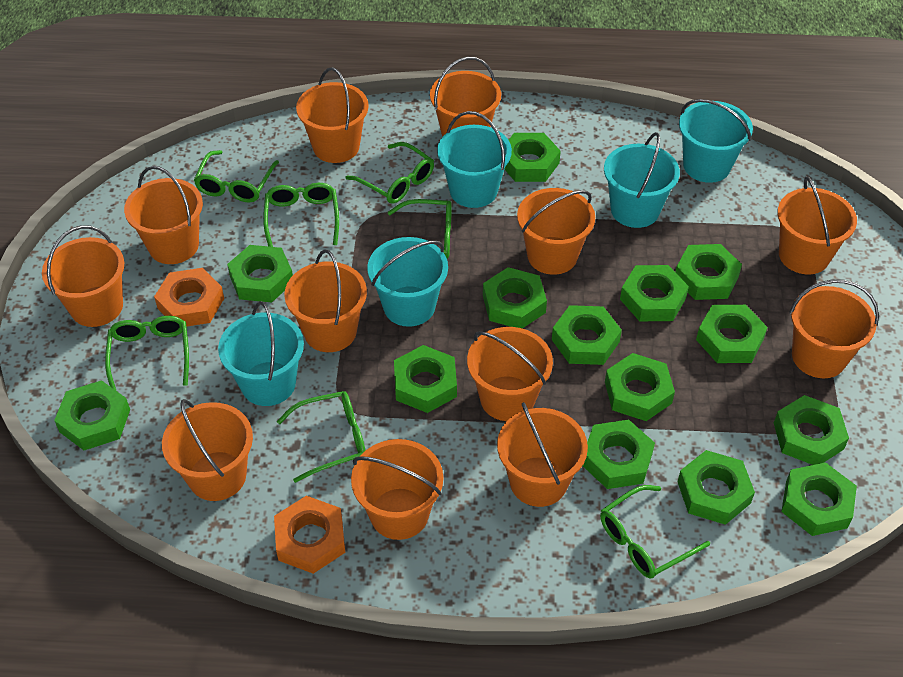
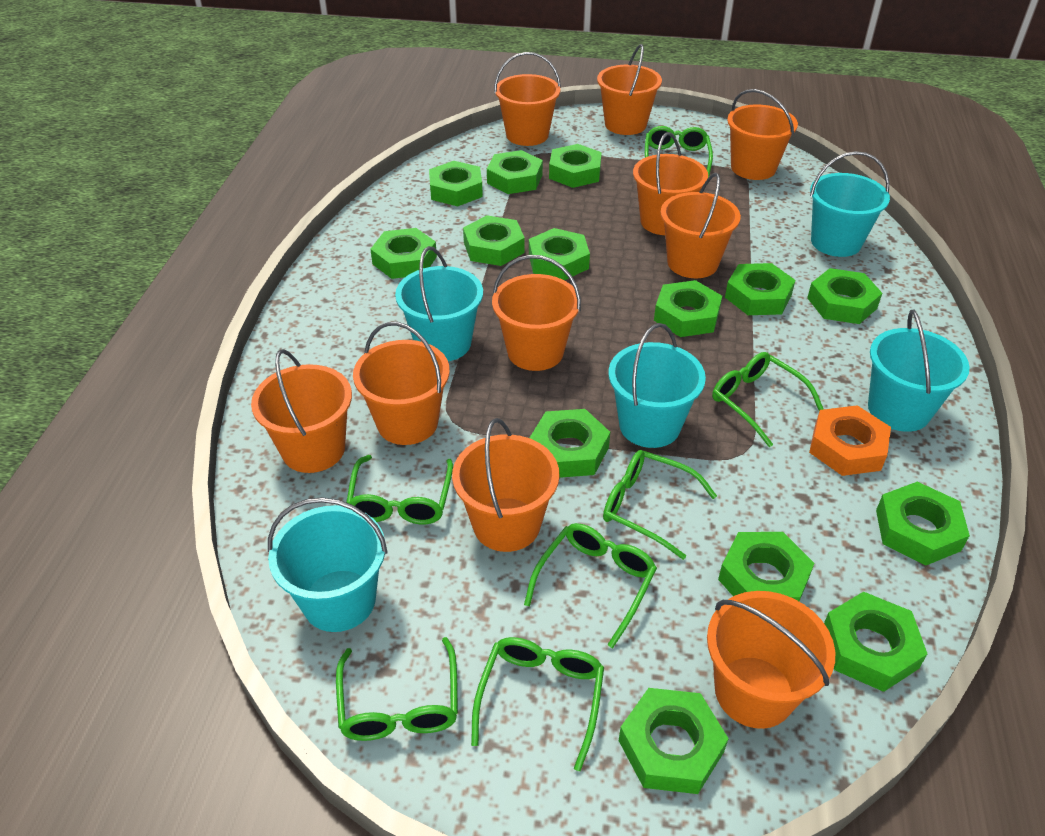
orange bucket: [42,225,124,327] [124,166,203,264] [162,399,253,501] [284,249,367,352] [296,67,369,163] [351,439,443,540] [430,57,501,137] [467,327,553,421] [497,402,588,507] [517,188,595,275] [777,176,857,274] [789,279,879,378] = 12 -> [251,349,352,473] [353,322,450,445] [452,418,559,552] [492,255,581,371] [494,52,561,146] [597,44,662,135] [633,132,708,235] [660,172,741,278] [707,591,835,729] [727,89,798,180] = 10
orange nut: [154,268,224,327] [274,496,345,574] = 2 -> [809,405,891,476] = 1

